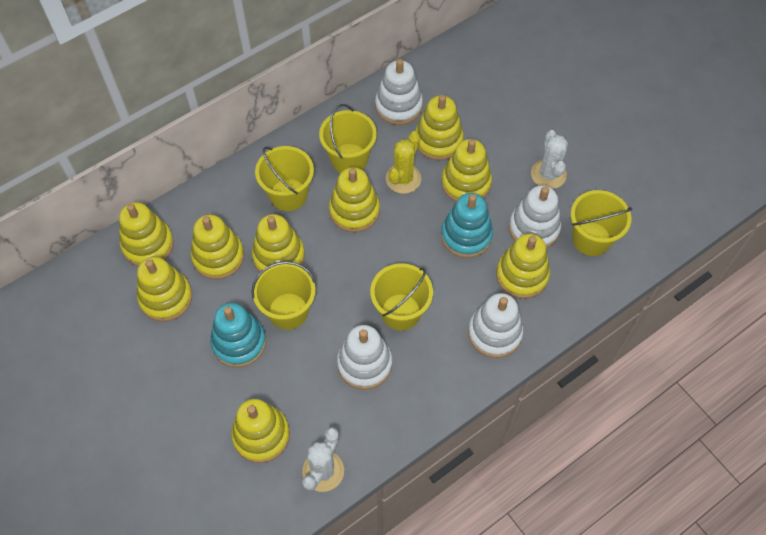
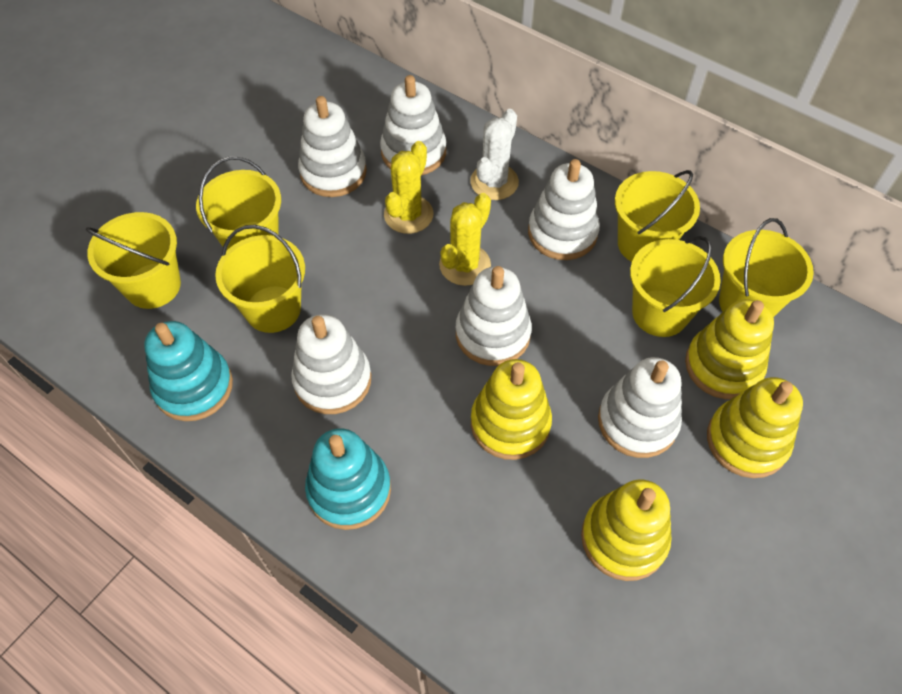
white cactus: [302,427,344,492] [531,130,568,189] = 2 -> [470,109,519,200] = 1
white stacking toy: [337,325,392,390] [375,59,423,125] [468,293,523,358] [509,185,561,249] = 4 -> [291,314,371,414] [298,96,367,197] [380,75,446,175] [456,266,532,366] [528,159,600,260] [598,357,682,458] = 6
yellow bucket: [251,261,316,330] [255,146,314,211] [319,104,377,173] [370,263,433,331] [571,190,632,256] = 5 -> [85,212,181,309] [196,157,281,251] [215,225,305,333] [615,170,700,262] [630,236,721,337] [719,218,814,317] = 6
yellow cactus: [386,131,421,194] = 1 -> [384,141,433,234] [439,193,491,286] = 2
yellow stacking toy: [119,202,174,266] [137,257,192,322] [191,214,244,280] [231,399,290,463] [252,214,305,272] [329,167,380,232] [415,95,464,160] [441,139,492,202] [496,234,550,299] = 9 -> [471,359,552,460] [581,480,672,581] [685,299,774,399] [707,377,803,478] = 4

